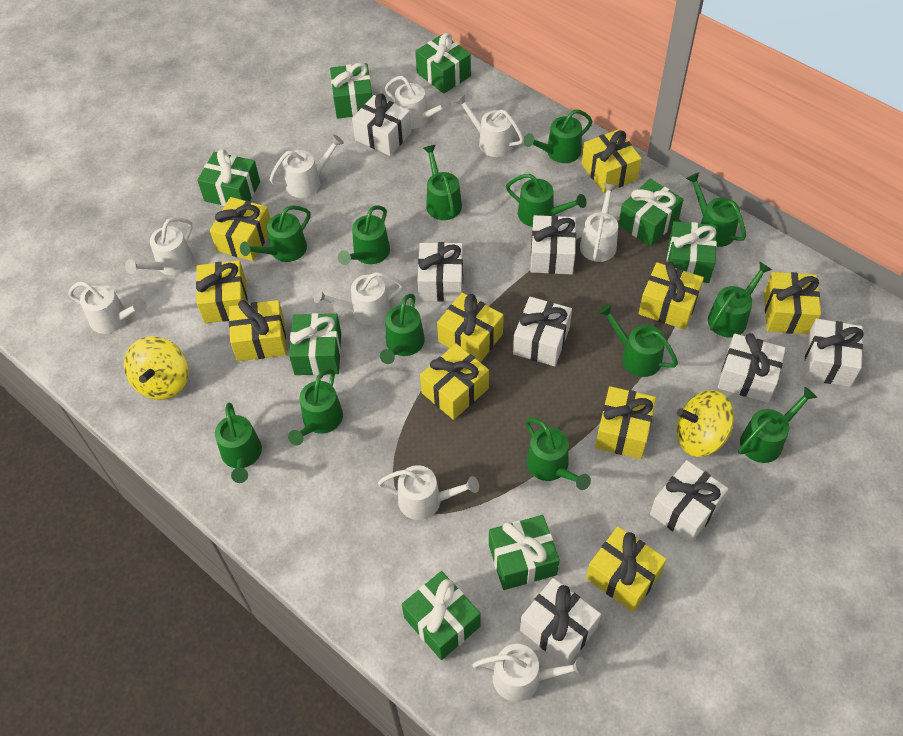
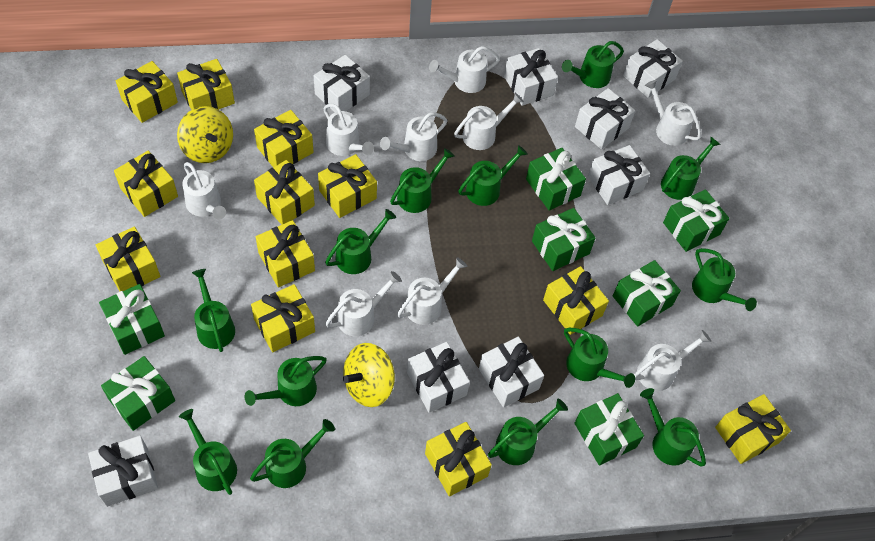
green gift: [197,149,260,206] [289,313,341,375] [330,63,372,119] [402,571,480,660] [415,33,471,94] [489,515,560,590] [618,179,684,246] [667,221,717,283] = 8 -> [99,284,165,355] [101,356,175,431] [526,148,586,211] [532,208,595,271] [575,393,644,465] [613,260,681,327] [663,189,729,252] = 7
yellow gift: [196,260,247,323] [210,197,271,261] [229,300,287,361] [420,344,489,420] [437,293,504,363] [582,130,642,193] [586,526,667,612] [595,386,656,459] [639,262,704,330] [764,272,821,334] = 10 -> [96,227,160,291] [114,151,178,217] [116,61,178,123] [177,59,235,110] [251,284,315,352] [254,110,314,168] [254,160,315,225] [256,220,315,287] [318,154,377,218] [425,422,492,496] [543,266,609,335] [715,394,791,464] = 12

